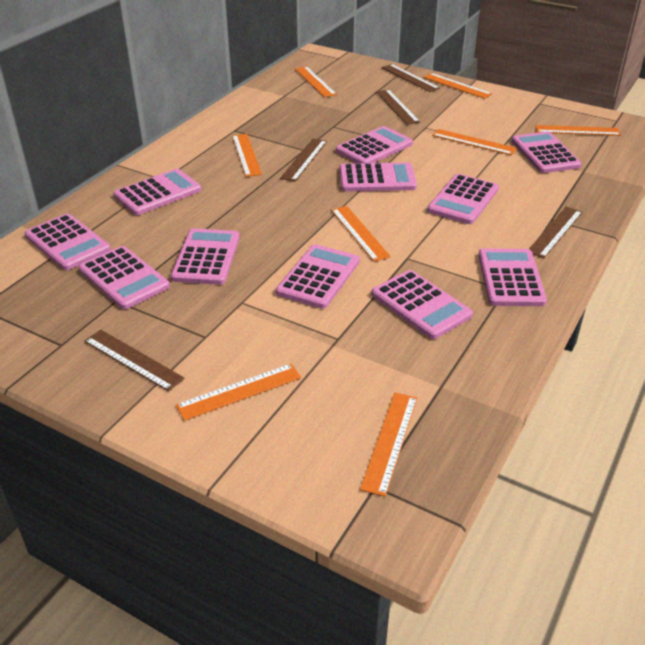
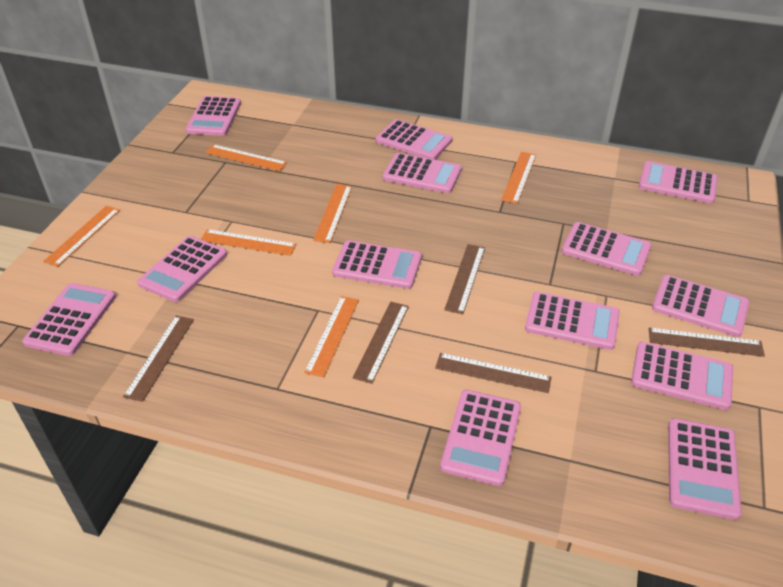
orange ruler: [176,364,301,421] [232,134,262,177] [295,67,337,97] [331,206,391,262] [360,393,417,497] [423,73,492,99] [432,129,517,155] [535,125,621,136] = 8 -> [43,206,120,267] [201,229,297,256] [205,144,287,171] [304,296,359,378] [313,184,352,243] [501,152,536,204] = 6
pink calculator: [25,214,111,270] [79,246,170,309] [113,169,201,215] [171,228,240,285] [276,244,360,309] [336,126,413,163] [339,162,417,192] [371,270,473,339] [427,174,499,224] [478,248,547,306] [511,131,582,173] = 11 -> [22,283,116,356] [137,236,227,302] [185,96,241,136] [332,240,422,289] [376,119,452,160] [383,153,462,193] [440,390,521,486] [525,292,620,350] [561,222,652,276] [631,342,733,410] [639,161,718,203] [652,275,749,337] [668,418,742,520] = 13

